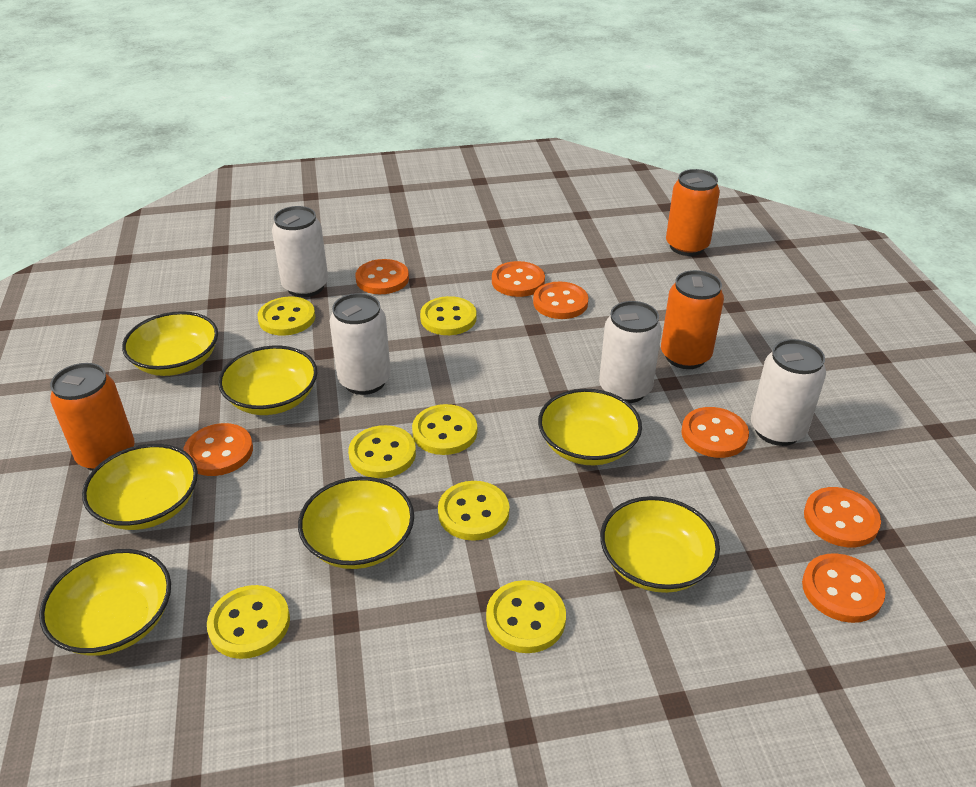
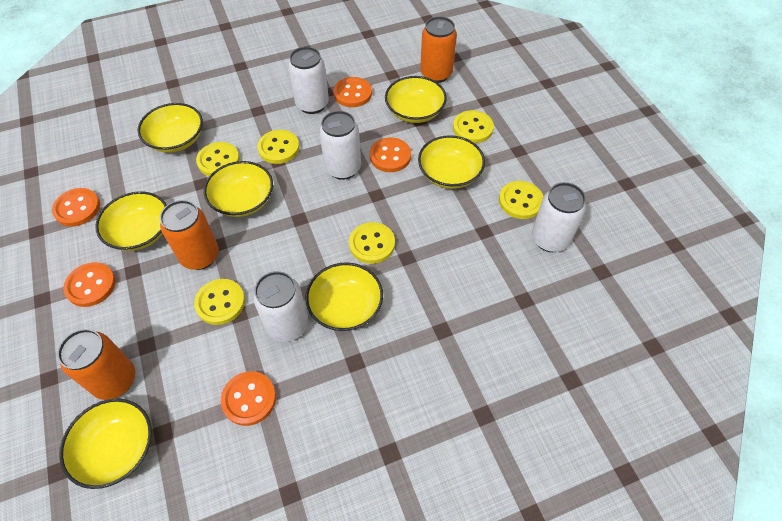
orange button: [183,423,253,476] [355,259,409,294] [492,261,545,297] [533,282,588,319] [681,407,749,458] [802,553,885,623] [804,487,881,547] = 7 -> [52,188,100,227] [63,262,116,307] [221,371,276,426] [333,77,372,107] [370,137,411,172] = 5
yellow button: [207,585,290,659] [258,297,315,336] [348,425,416,478] [412,404,477,455] [420,296,476,335] [438,481,509,541] [486,580,566,653] = 7 -> [194,279,245,325] [196,142,240,176] [257,130,299,164] [349,222,395,264] [453,110,494,143] [499,181,544,219] = 6

